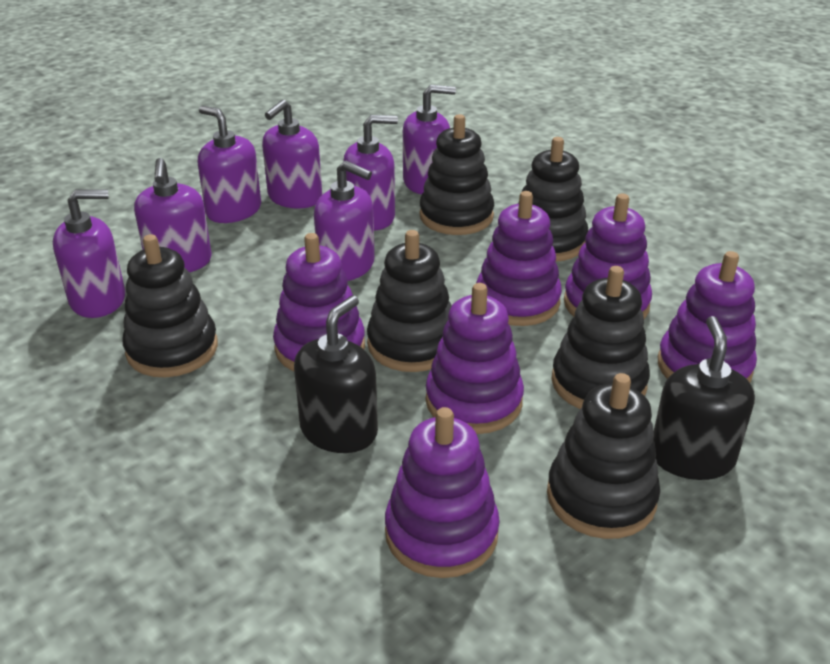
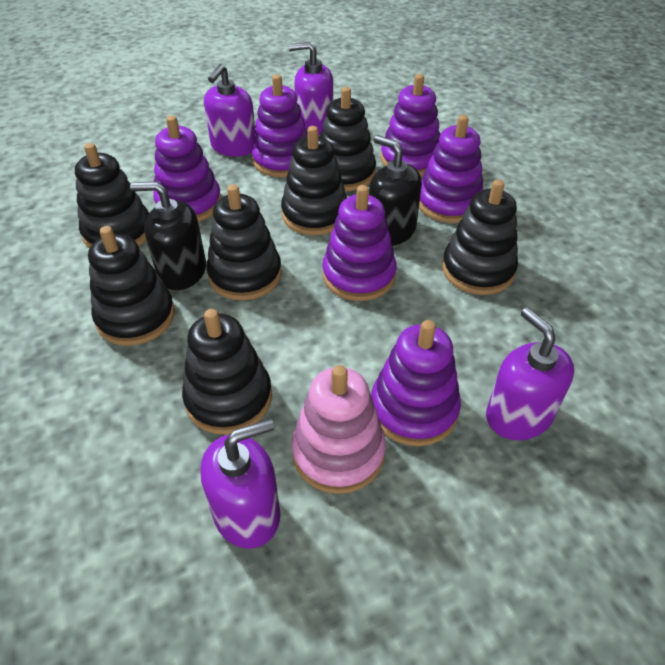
black stacking toy: [122,234,218,377] [367,230,452,372] [419,114,494,235] [518,137,588,262] [547,373,660,539] [551,266,650,409] = 6 -> [75,143,149,248] [88,226,175,346] [182,309,272,435] [207,184,282,300] [281,126,347,235] [320,87,376,191] [442,179,518,295] = 7
pink stacking toy: none = 0 -> [291,365,386,494] = 1
purple soap dispenser: [53,189,125,318] [134,158,212,272] [198,106,261,223] [262,100,322,209] [314,161,375,281] [343,115,398,231] [403,85,456,195] = 7 -> [200,419,280,549] [204,64,255,157] [289,42,333,135] [486,308,574,440] = 4

